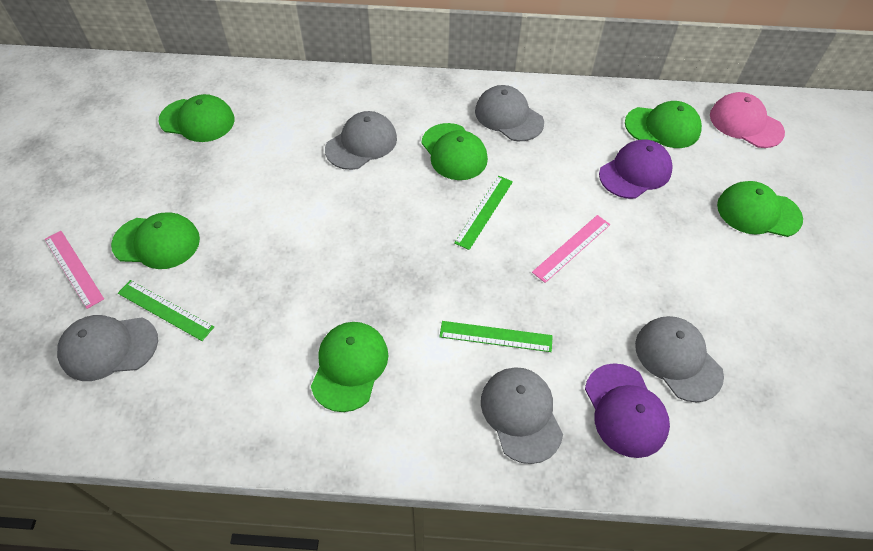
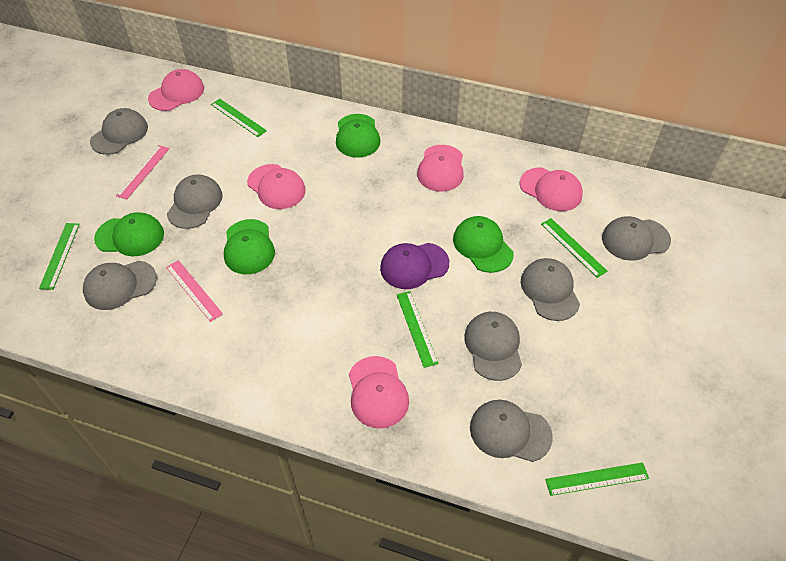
green cap: [111,212,200,269] [159,94,235,142] [311,322,388,412] [421,123,488,180] [625,101,702,148] [717,181,803,237] = 6 -> [94,212,164,256] [224,219,275,274] [336,114,380,158] [453,216,514,273] = 4
green ruler: [118,280,214,341] [440,321,553,352] [454,176,513,250] = 3 -> [39,223,80,290] [211,99,267,137] [397,291,438,368] [541,218,608,278] [545,462,649,496] = 5
grey cap: [57,315,158,381] [325,111,397,170] [475,85,544,141] [481,367,563,464] [635,316,724,402] = 5 -> [83,261,157,310] [90,108,148,155] [167,174,222,229] [464,312,522,381] [470,400,553,462] [521,258,580,321] [602,216,671,261] = 7
pink cap: [710,92,785,148] = 1 -> [148,69,204,111] [247,164,306,209] [349,356,409,429] [417,145,464,192] [520,168,583,211] = 5
purple cap: [585,363,670,458] [599,139,673,199] = 2 -> [380,243,449,289] = 1

